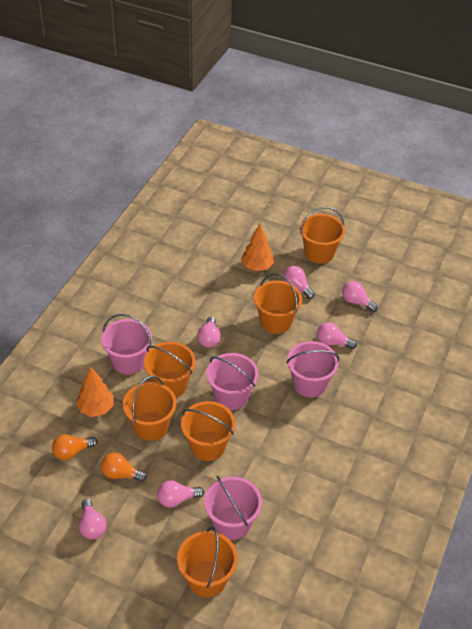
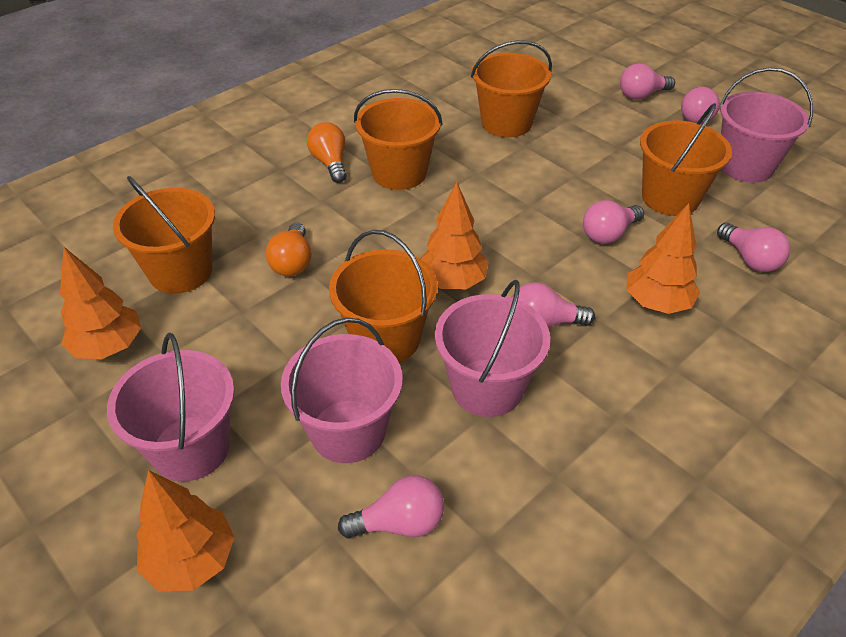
orange bucket: [123,376,177,441] [144,342,196,397] [177,527,238,597] [181,401,235,461] [254,273,302,334] [300,207,345,264] = 6 -> [113,176,215,294] [329,230,438,363] [354,89,443,190] [471,40,552,137] [640,103,732,216] = 5
orange tree: [76,366,114,417] [241,224,274,271] = 2 -> [60,247,141,359] [136,470,235,591] [420,182,489,290] [626,203,700,314] = 4

